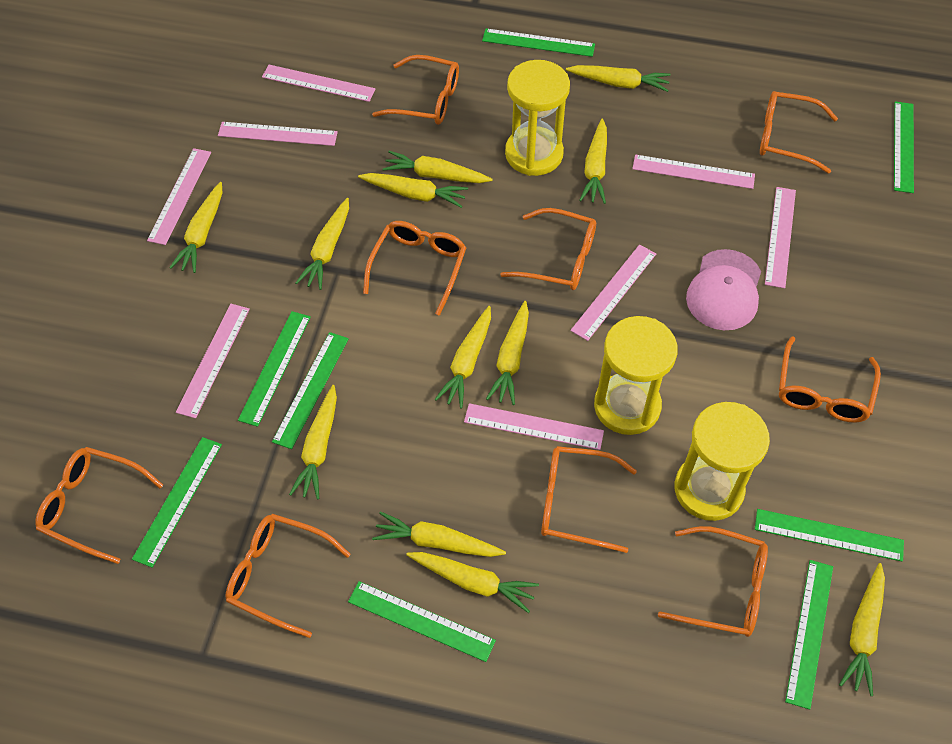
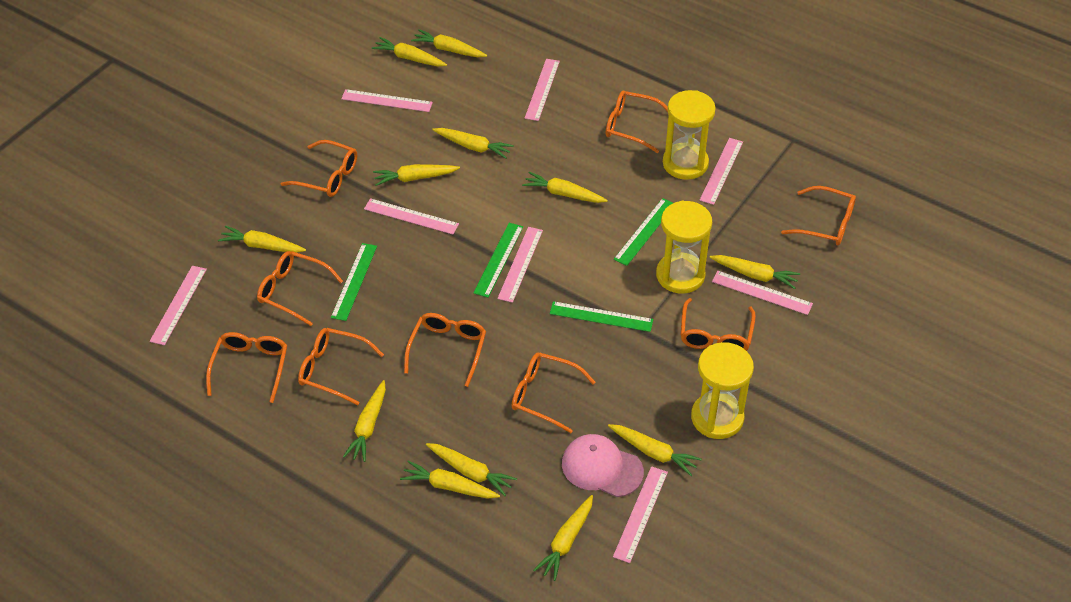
green ruler: [132,437,222,568] [238,311,311,427] [272,332,349,449] [348,581,496,662] [482,28,595,57] [755,509,904,562] [785,560,833,710] [894,101,914,193] = 8 -> [331,243,377,321] [474,223,523,298] [550,301,653,332] [614,198,673,266] = 4

